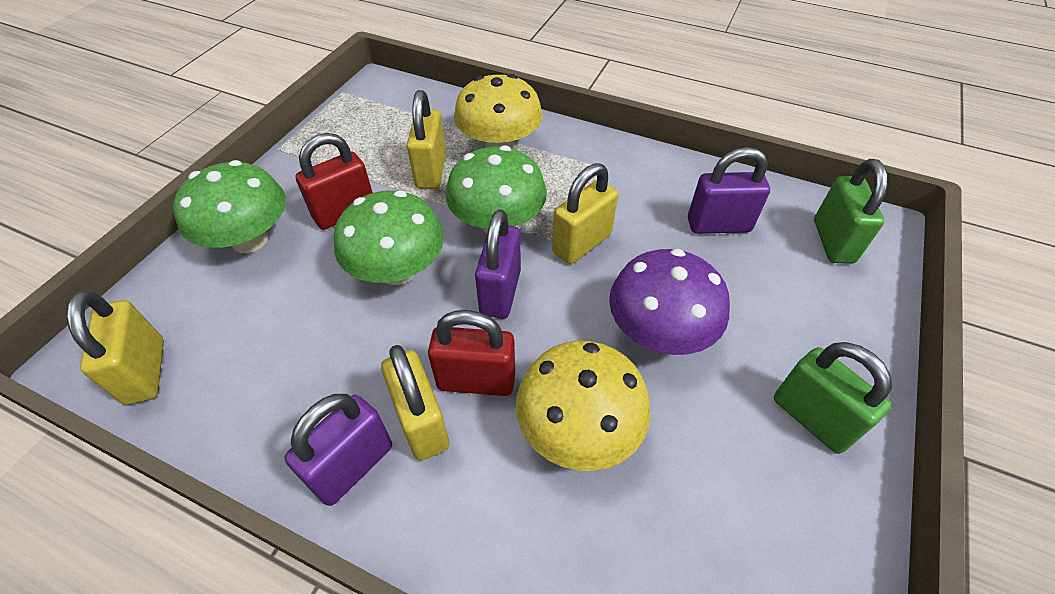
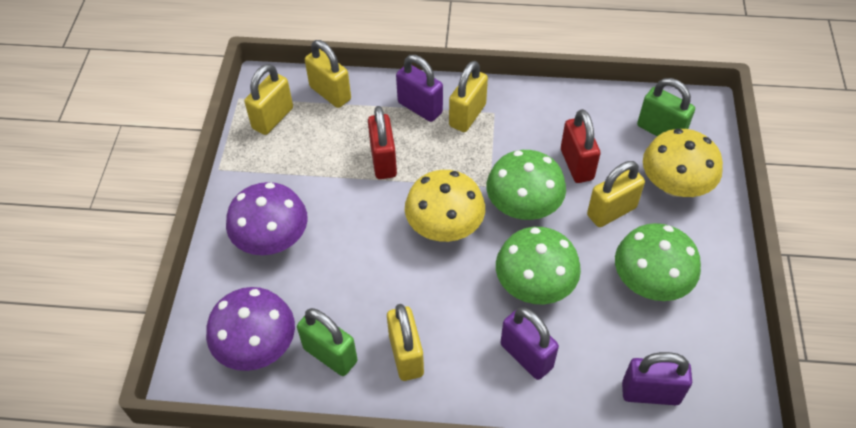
purple mushroom: [609,249,730,355] = 1 -> [206,287,295,371] [226,182,308,255] = 2
yellow padlock: [66,291,164,405] [381,345,450,461] [407,90,446,189] [552,163,618,264] = 4 -> [244,64,293,135] [305,40,351,108] [387,304,424,381] [449,61,488,132] [587,161,645,227] = 5

